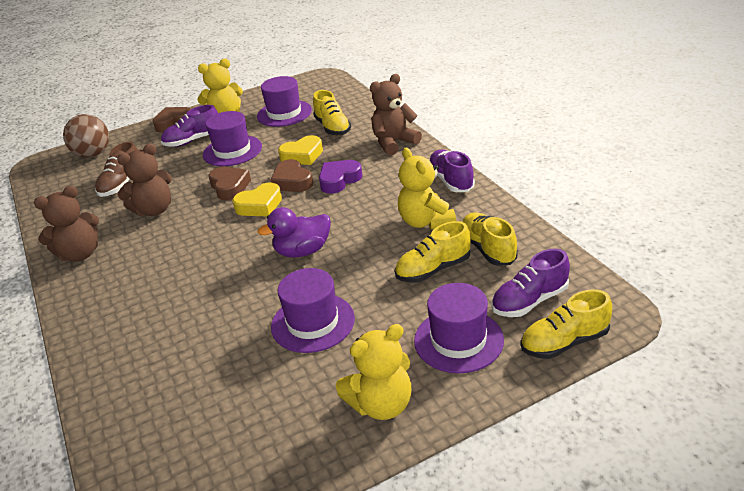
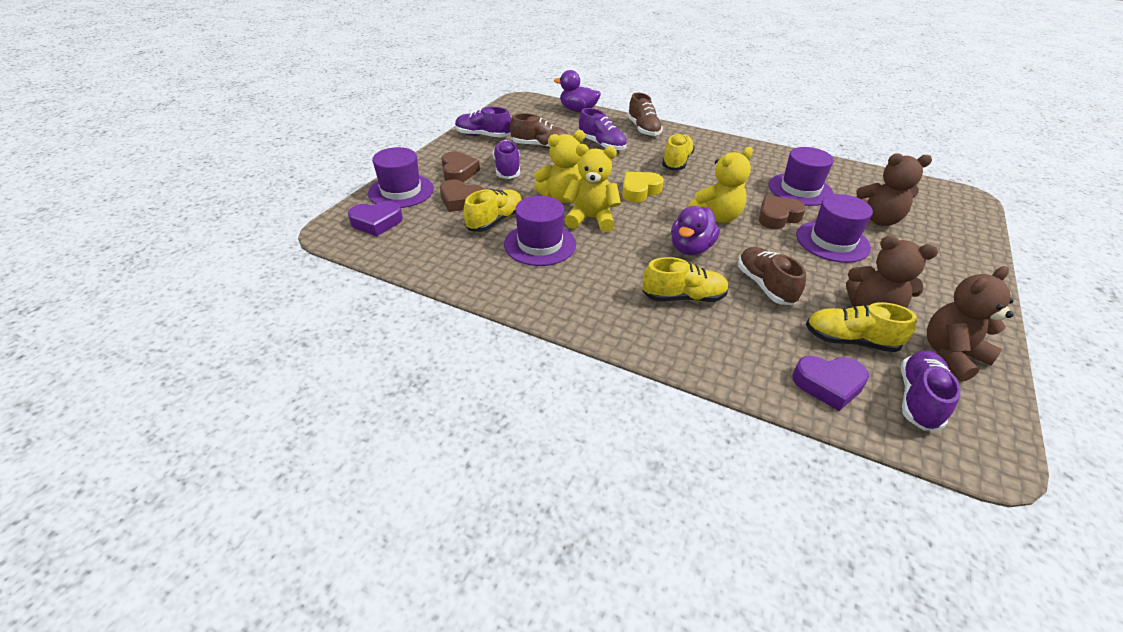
brown ball: [63,114,109,158] = 1 -> none = 0
brown shoe: [95,141,138,197] = 1 -> [510,113,568,149] [627,93,663,136] [738,247,806,305] = 3
purple duck: [258,207,331,258] = 1 -> [554,70,601,112] [671,206,720,255] = 2
purple heart: [319,160,363,194] = 1 -> [348,201,403,236] [792,356,869,411] = 2
purple shoe: [161,105,218,147] [429,149,475,192] [491,248,570,317] = 3 -> [455,107,511,137] [493,140,520,179] [579,108,627,151] [901,350,961,430] = 4
yellow heart: [232,183,282,216] [278,135,323,165] = 2 -> [622,172,664,202] = 1

